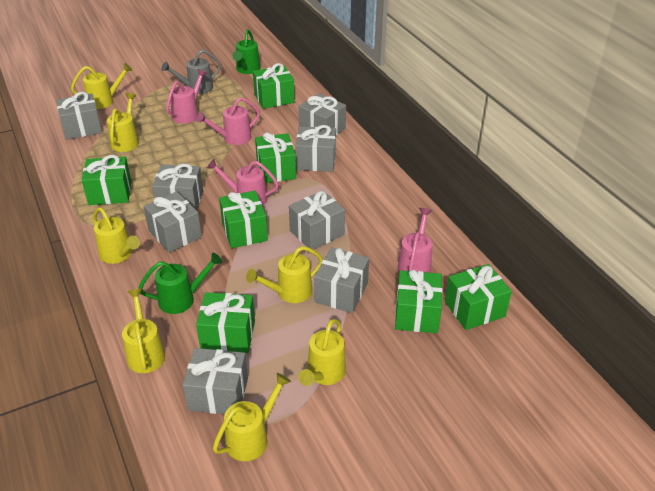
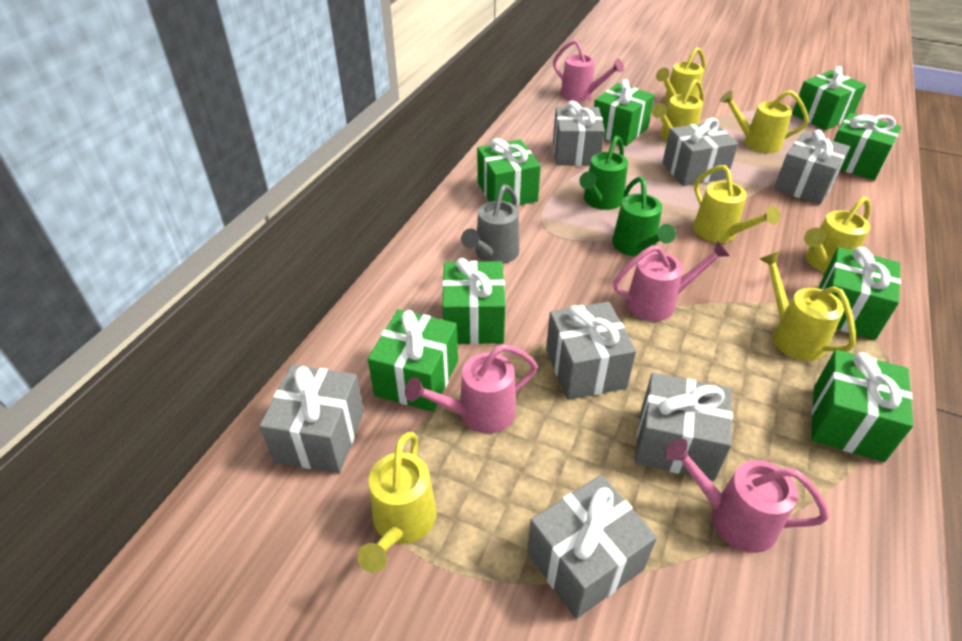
green gift: [82,155,131,205] [196,292,255,353] [219,191,268,248] [253,63,295,109] [255,132,296,183] [395,269,443,333] [445,264,512,330] = 7 -> [368,309,458,412] [442,258,505,344] [477,138,541,206] [594,79,655,146] [792,66,867,130] [811,350,913,462] [819,247,901,340] [834,113,902,180] = 8
grey gift: [56,92,102,140] [144,192,202,253] [152,164,203,211] [182,348,248,414] [289,191,345,250] [295,125,336,172] [299,93,346,135] [314,247,369,313] = 8 -> [260,365,364,473] [527,475,657,619] [546,302,636,400] [553,100,605,166] [635,373,733,481] [662,118,738,186] [774,129,850,205] = 7

